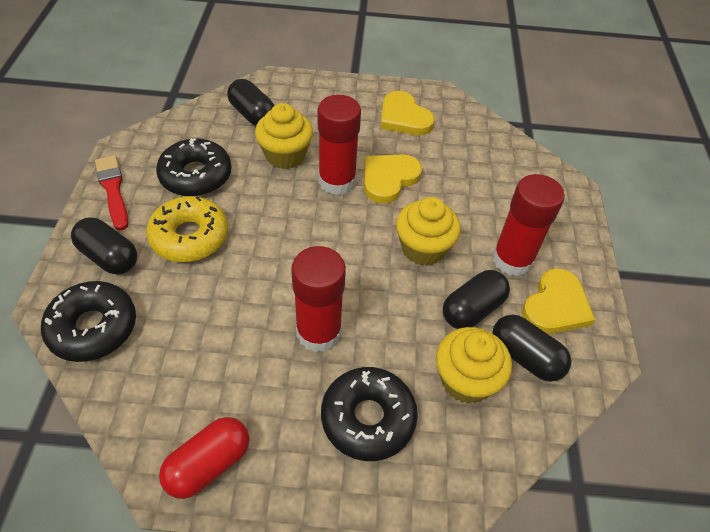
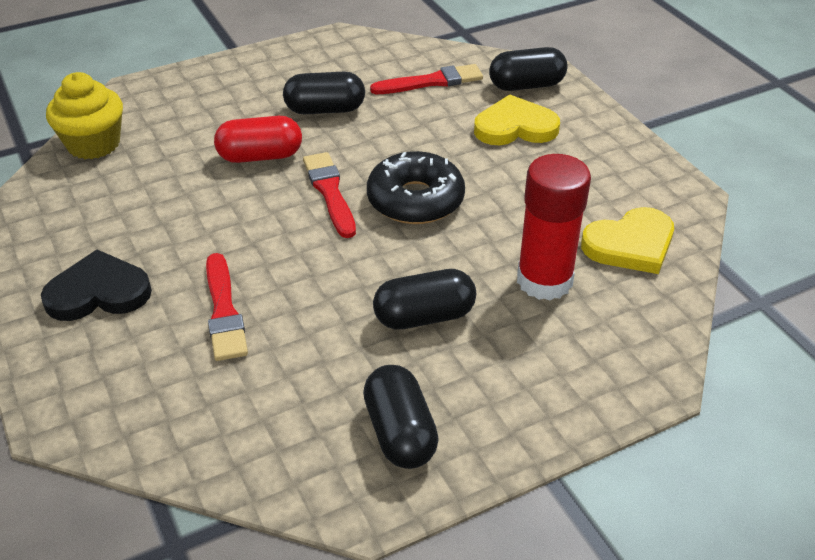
black donut: [41,281,136,362] [156,138,232,196] [321,367,418,461] = 3 -> [367,151,465,224] = 1
black heart: none = 0 -> [41,250,152,321] = 1
red brush: [95,155,128,231] = 1 -> [206,253,248,361] [303,152,356,238] [370,64,483,94] = 3
red glue stick: [291,246,346,352] [318,95,361,195] [492,174,565,276] = 3 -> [517,154,591,301] = 1
yellow cupcake: [255,103,313,169] [396,197,461,266] [436,327,512,404] = 3 -> [46,72,123,159] = 1
yellow donut: [146,196,228,262] = 1 -> none = 0
yellow heart: [364,155,422,204] [381,91,435,135] [522,268,595,334] = 3 -> [474,95,560,145] [581,207,674,274] = 2

